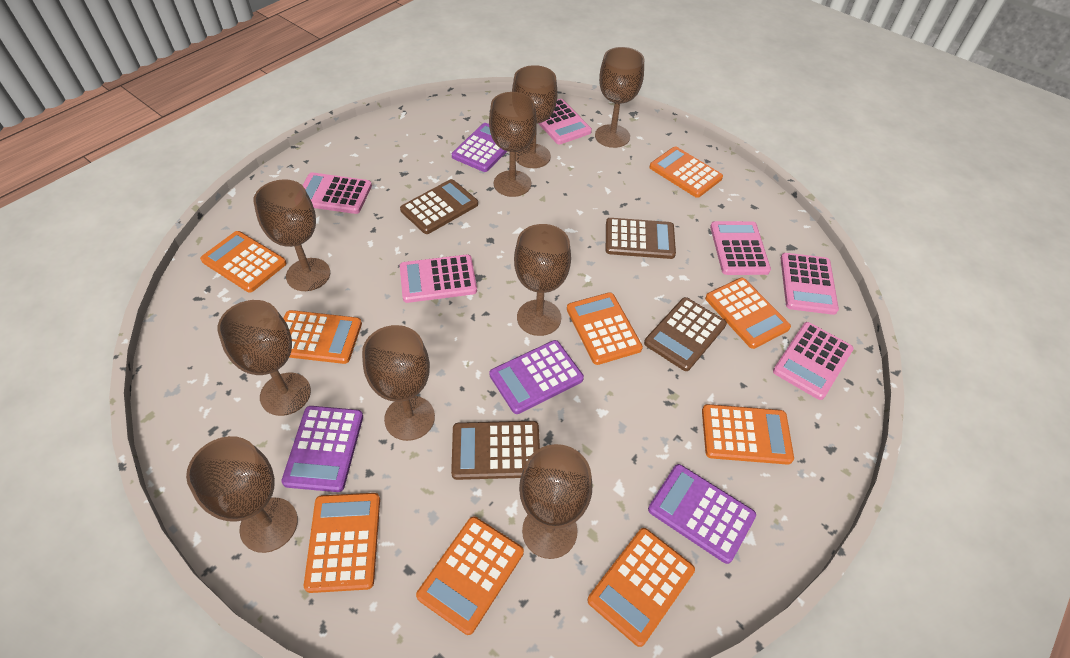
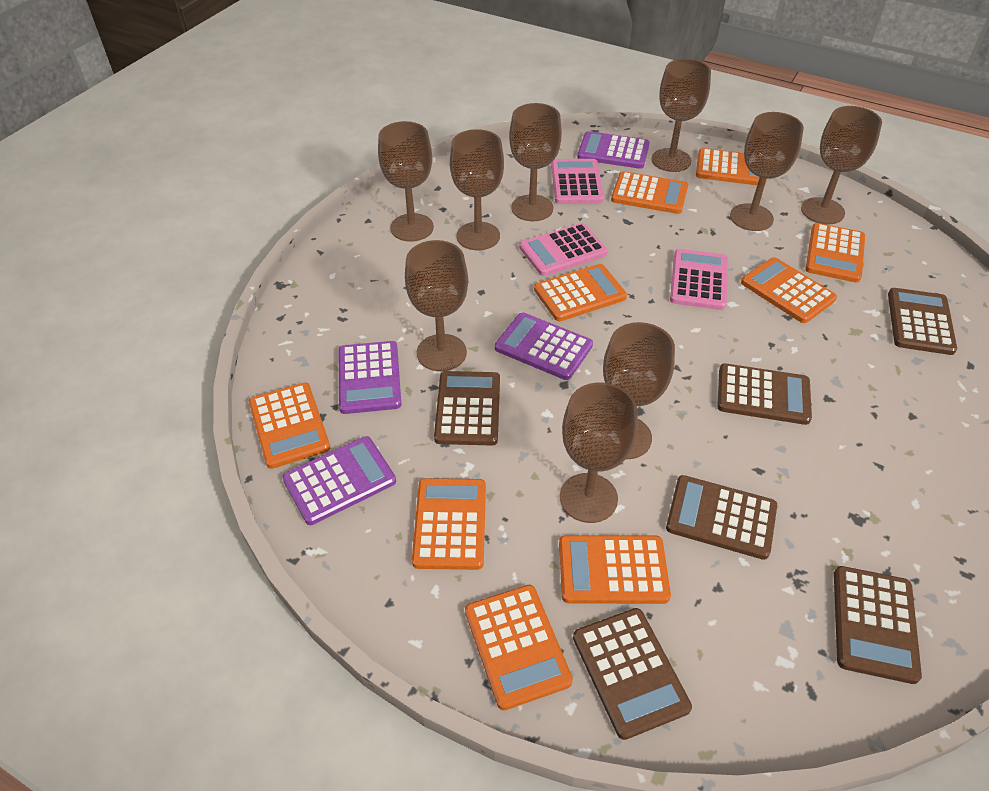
brown calculator: [400,179,478,234] [451,421,540,480] [606,218,676,259] [644,297,727,371] = 4 -> [434,371,500,446] [573,608,692,740] [666,475,777,560] [717,363,812,425] [834,566,922,684] [888,288,957,355] = 6
pink calculator: [302,172,372,214] [400,255,477,303] [538,99,592,144] [710,221,771,275] [773,322,854,400] [781,253,839,315] = 6 -> [519,223,608,276] [551,159,604,204] [670,249,728,310] = 3

